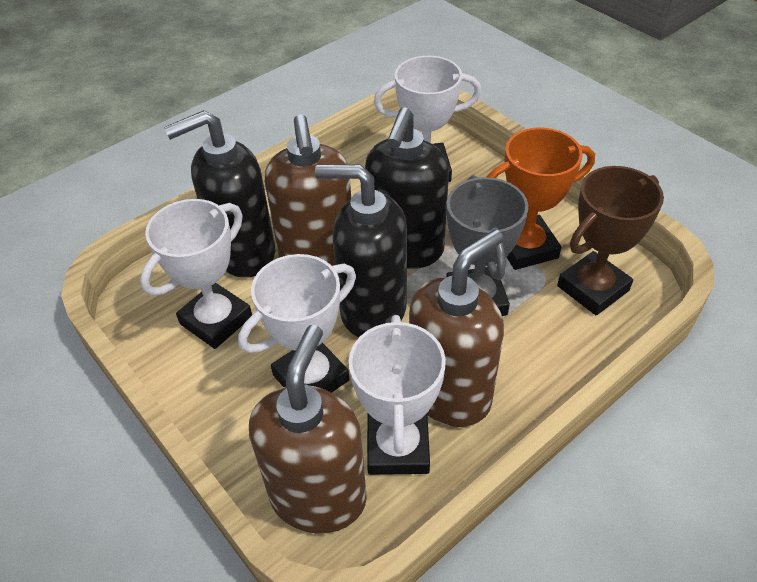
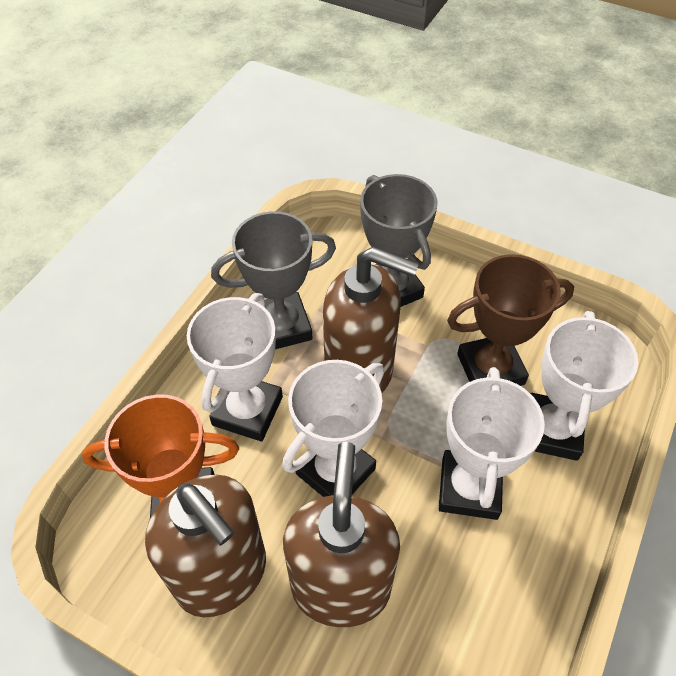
black soap dispenser: [164,110,275,278] [315,164,407,338] [365,107,449,269] = 3 -> none = 0
grey trophy: [446,175,528,316] = 1 -> [211,211,336,349] [360,174,437,307] = 2

